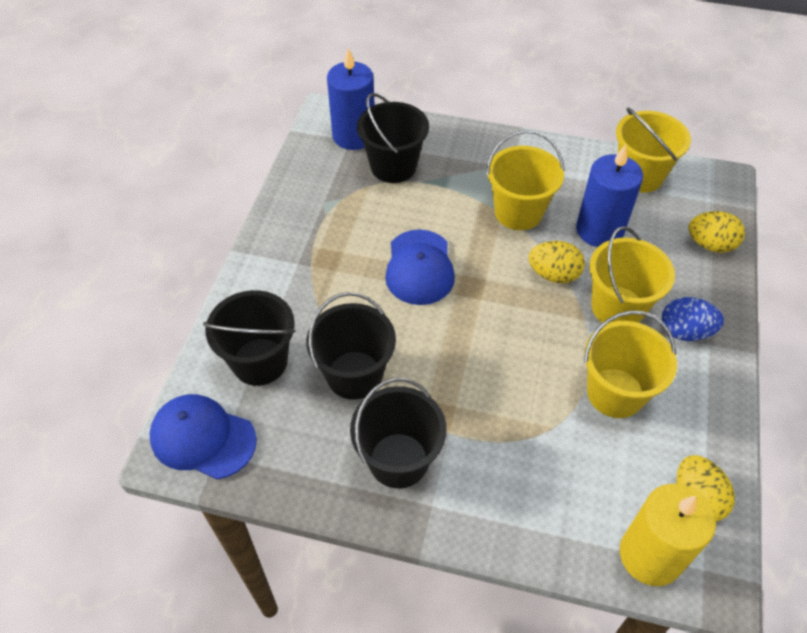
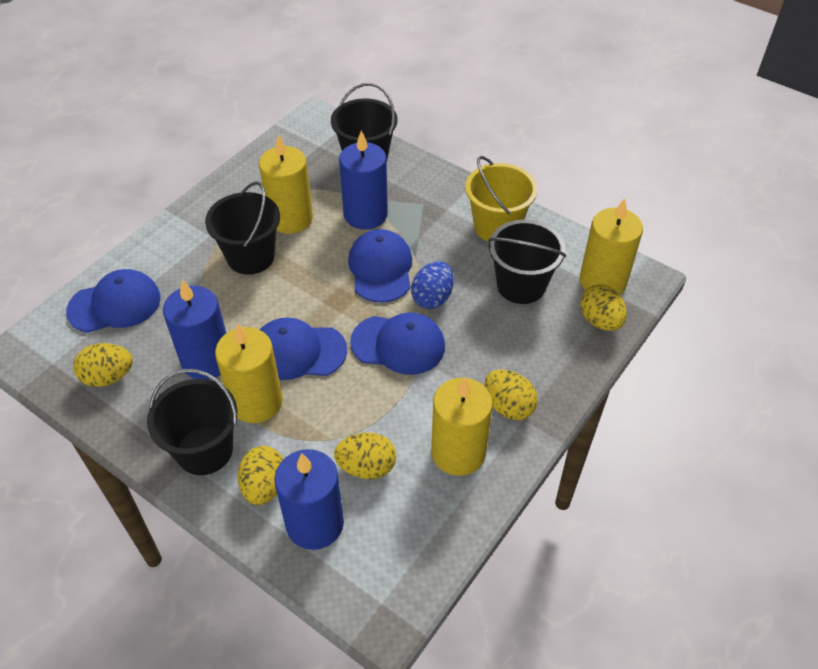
blue candle: [327,48,375,150] [576,144,643,247] = 2 -> [163,280,226,380] [275,449,344,550] [339,130,388,230] = 3
blue cap: [149,394,257,480] [385,229,455,305] = 2 -> [66,269,161,333] [260,318,347,380] [348,229,412,303] [350,313,445,375] = 4
yellow bucket: [486,130,565,230] [584,310,677,418] [589,226,675,323] [616,107,691,193] = 4 -> [465,156,538,242] = 1
yellow candle: [620,483,716,586] = 1 -> [215,323,283,423] [259,134,313,234] [431,377,492,476] [580,198,643,294] = 4
yellow egg: [529,241,585,283] [677,455,735,522] [688,211,745,253] = 3 -> [73,343,133,387] [238,446,284,505] [334,432,396,479] [484,370,538,420] [580,284,627,331] = 5

